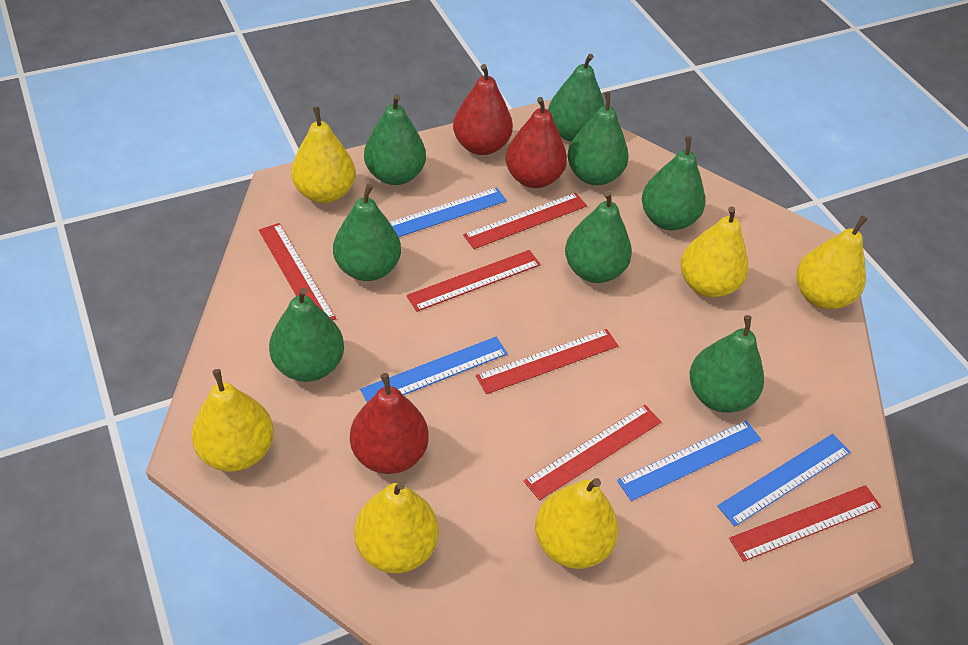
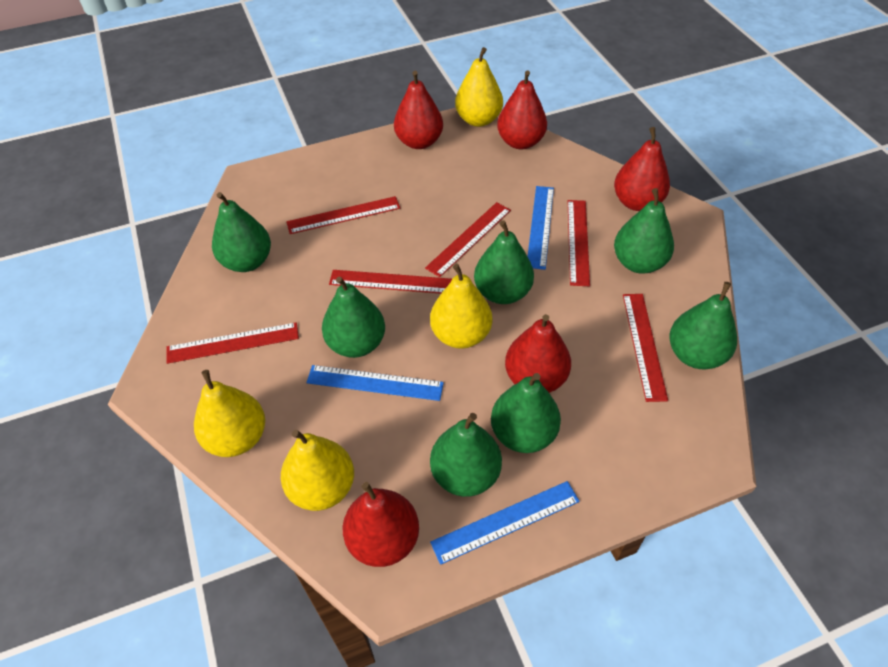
blue ruler: [360,337,508,402] [390,187,507,237] [617,421,761,501] [717,434,851,526] = 4 -> [306,365,444,401] [430,481,580,565] [528,186,554,270] = 3
green pear: [269,288,344,382] [333,184,401,281] [364,94,426,185] [548,54,605,142] [565,191,632,283] [567,92,629,185] [642,136,705,230] [690,315,764,413] = 8 -> [212,192,271,272] [322,277,385,358] [430,413,502,497] [474,220,534,304] [491,373,561,453] [614,188,674,274] [670,282,737,369] = 7
red pear: [350,373,429,474] [453,64,513,155] [506,97,567,188] = 3 -> [343,482,419,567] [394,71,443,149] [497,70,547,149] [505,314,571,393] [614,127,670,211] = 5
yellow pear: [192,369,274,472] [291,106,355,203] [354,481,439,573] [535,478,618,569] [681,206,748,298] [796,216,868,309] = 6 -> [194,370,265,457] [281,430,354,511] [430,264,492,349] [455,47,503,127] = 4

